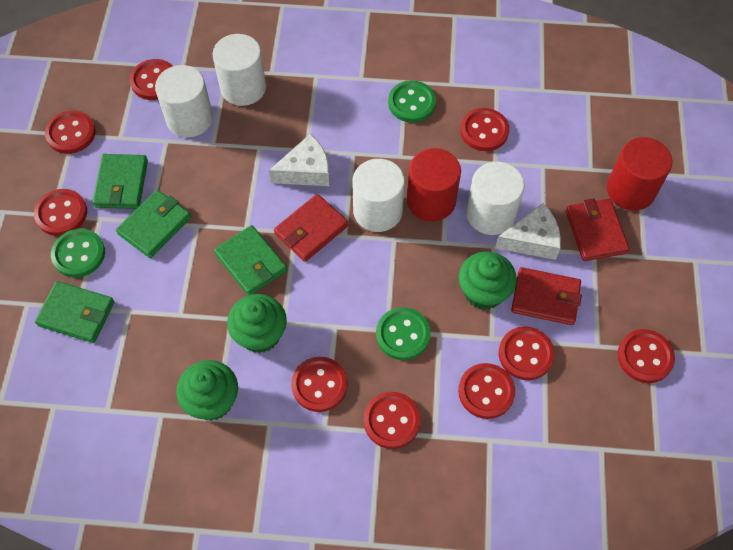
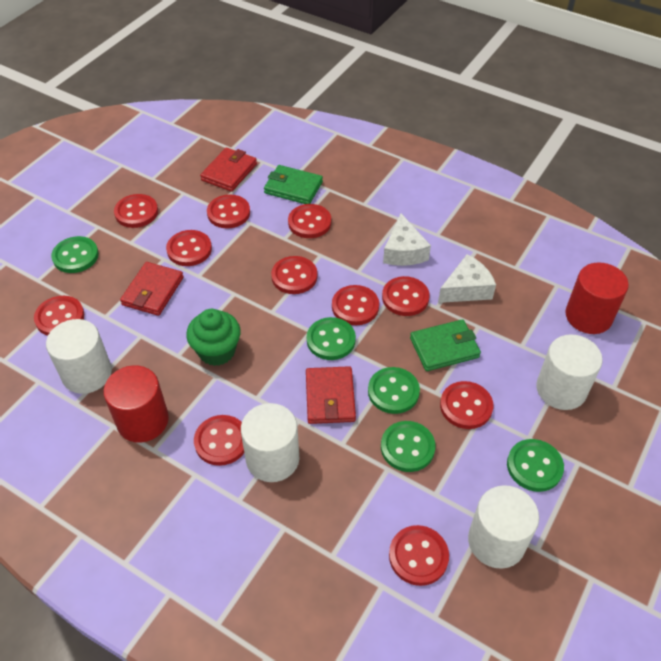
green button: [51,229,105,278] [376,307,431,360] [388,80,436,123] = 3 -> [51,236,99,273] [307,317,356,360] [368,367,420,414] [381,421,435,472] [507,439,564,492] = 5
green cupcake: [176,360,238,421] [227,294,287,353] [459,252,517,310] = 3 -> [186,309,241,366] = 1
green wallet: [35,281,114,343] [92,154,148,209] [116,190,191,258] [214,225,287,295] = 4 -> [264,165,323,204] [410,319,481,371] = 2
red button: [34,189,87,236] [45,110,96,154] [130,59,173,100] [291,357,348,412] [364,392,421,449] [458,363,515,419] [460,108,509,151] [499,326,555,380] [617,329,675,383] = 9 -> [34,296,84,336] [114,194,158,228] [166,230,212,266] [194,415,244,466] [207,195,250,229] [271,256,317,294] [288,204,331,238] [332,285,379,325] [382,276,429,316] [389,525,449,586] [440,381,493,429] = 11

